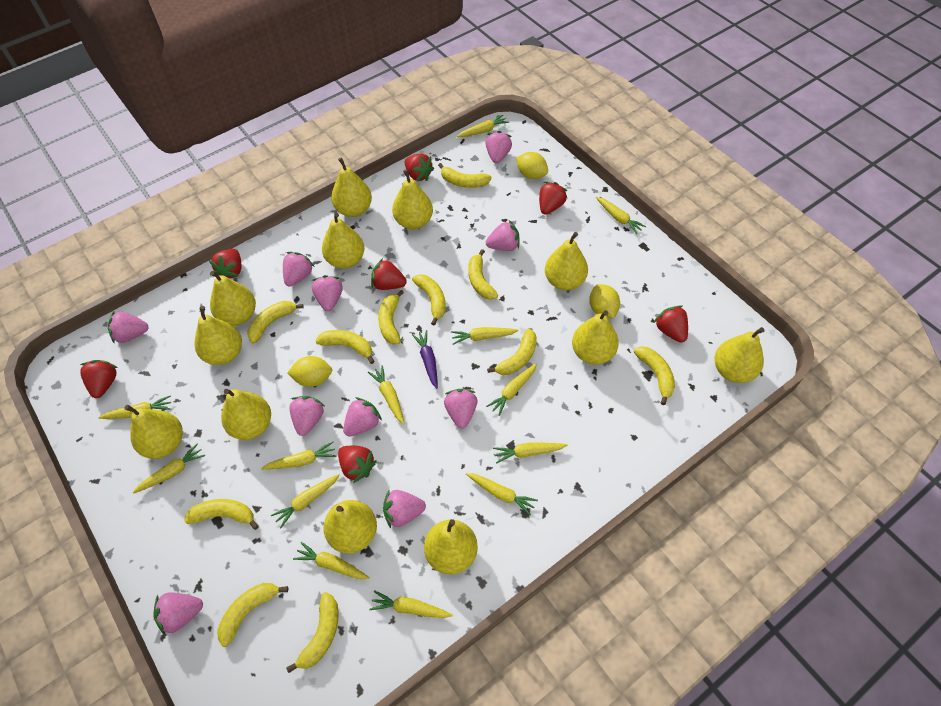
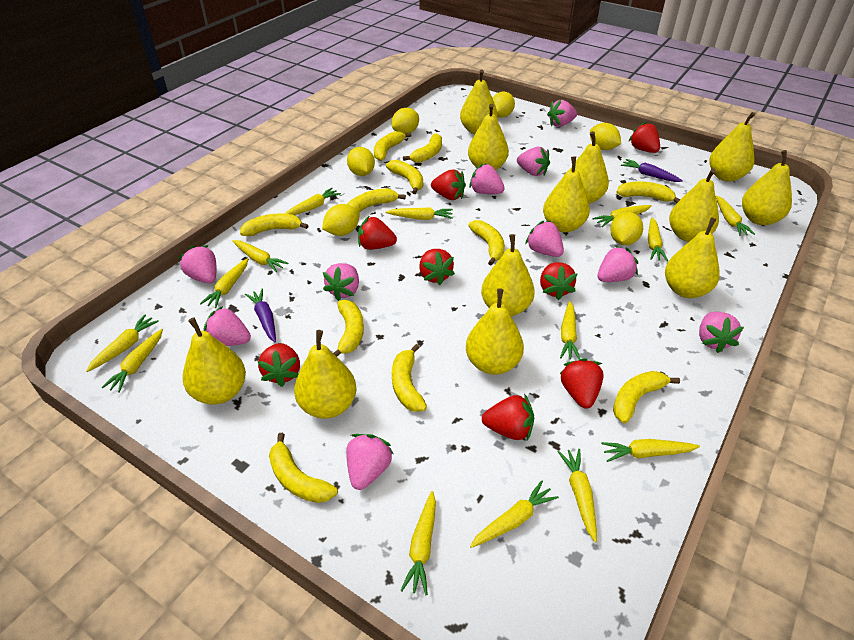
purple carrot: [412,330,438,389] = 1 -> [245,289,276,342] [621,159,683,182] = 2
red strawberry: [80,360,118,398] [209,249,241,278] [338,446,377,483] [371,258,407,290] [405,154,434,181] [539,182,567,215] [654,305,688,343] = 7 -> [258,343,300,387] [358,216,397,250] [419,249,455,285] [431,170,466,200] [482,394,534,440] [540,262,577,300] [560,358,604,409] [628,122,660,153] = 8
yellow carrot: [98,395,172,419] [133,443,205,494] [261,442,336,470] [271,474,340,528] [293,542,370,579] [368,365,405,424] [370,590,453,618] [451,327,519,345] [457,115,509,137] [466,473,538,515] [486,363,537,416] [493,442,568,464] [596,197,646,234] = 13 -> [86,315,159,372] [102,329,163,393] [200,258,248,308] [232,240,289,272] [285,188,341,215] [386,207,453,220] [400,491,436,595] [470,481,559,548] [557,449,597,542] [560,301,580,360] [593,205,652,227] [601,439,700,462] [648,217,668,261] [716,196,755,236] = 14
yellow lemon: [287,356,332,387] [516,152,548,179] [589,284,620,319] = 3 -> [322,204,360,236] [347,147,375,176] [392,108,419,134] [493,92,515,118] [590,123,621,150] [610,212,643,245] = 6

